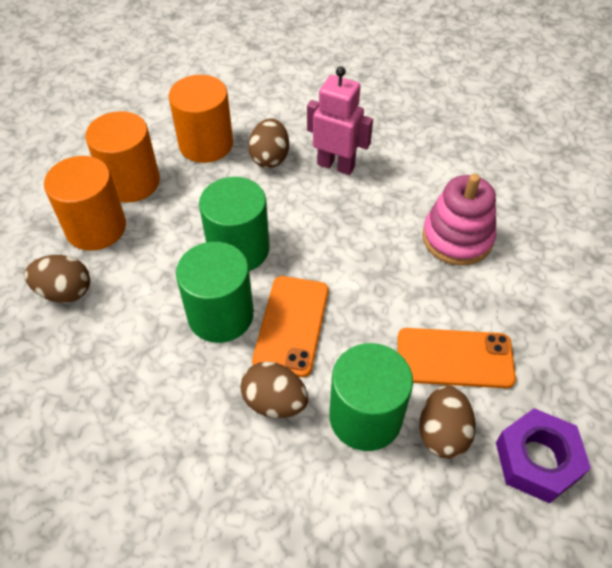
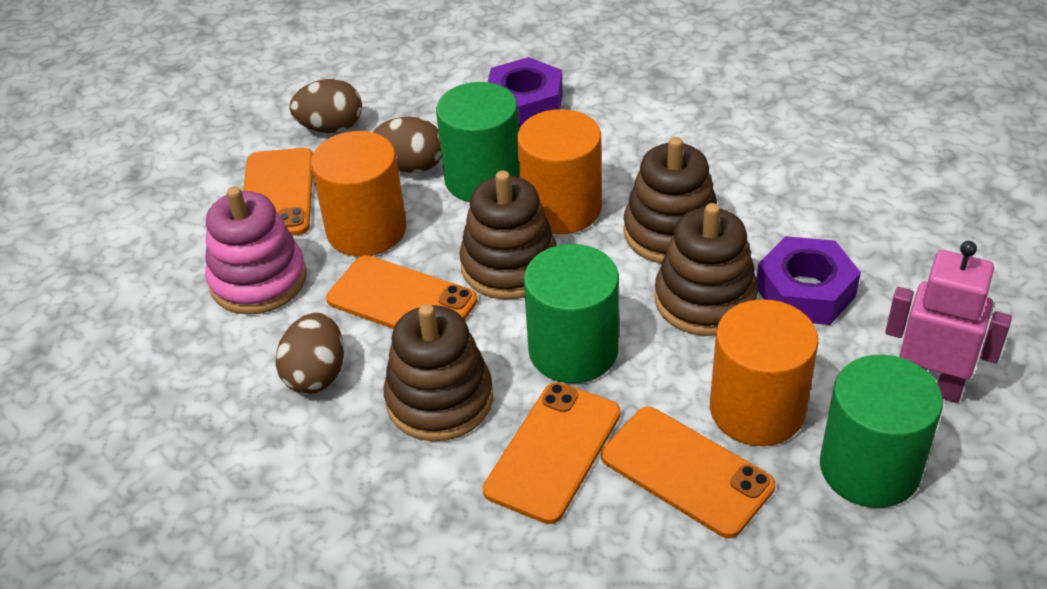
brown egg: [24,255,90,303] [241,362,308,418] [248,118,289,168] [419,385,476,459] = 4 -> [276,313,344,394] [289,79,362,133] [373,117,442,173] = 3
brown stacking toy: none = 0 -> [384,304,493,441] [459,170,557,300] [623,137,717,263] [654,203,758,336] = 4
orange phone: [252,276,329,377] [398,328,516,388] = 2 -> [243,148,313,236] [326,255,478,329] [483,382,621,524] [601,407,775,538] = 4
purple nut: [496,408,591,503] = 1 -> [488,57,563,129] [757,236,861,325] = 2

